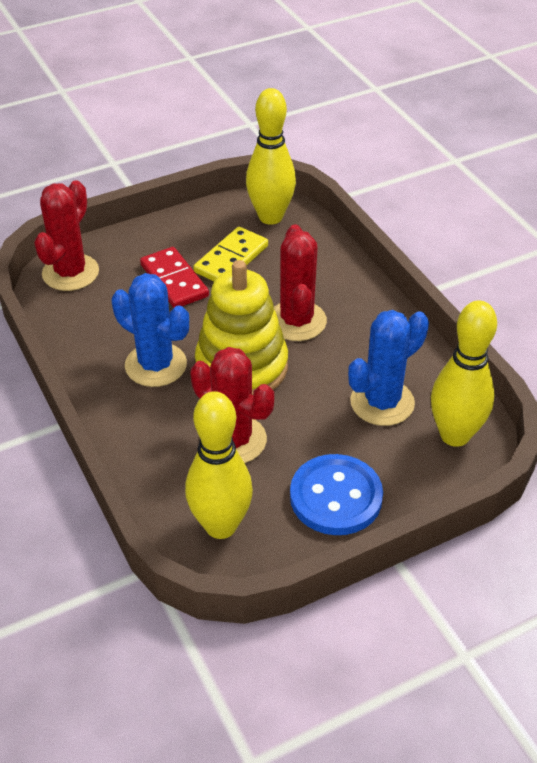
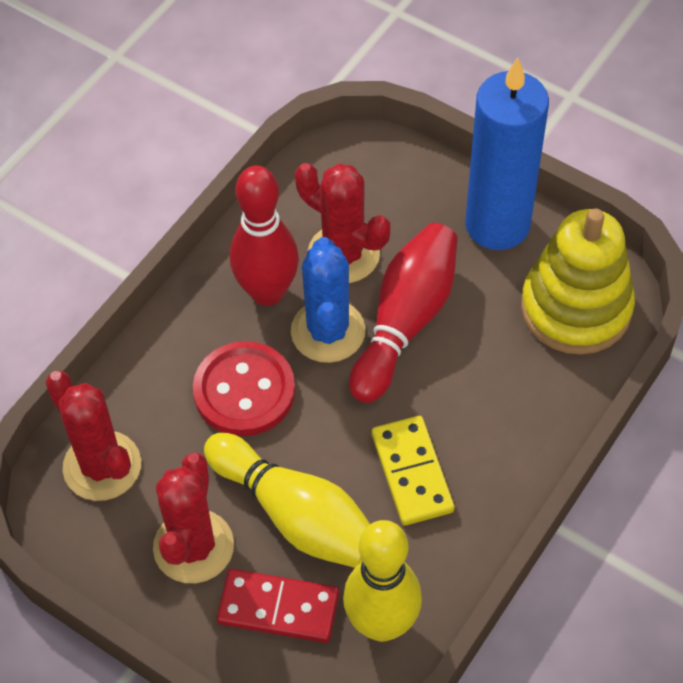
blue button: [290,454,383,535] = 1 -> none = 0
blue cactus: [112,273,189,387] [348,310,429,426] = 2 -> [291,237,366,363] = 1
blue candle: none = 0 -> [465,58,549,250] = 1
red bowling pin: none = 0 -> [230,166,299,306] [349,223,458,403] = 2
red button: none = 0 -> [193,341,295,436] = 1
yellow bowling pin: [185,391,253,539] [246,88,296,225] [431,300,497,447] = 3 -> [204,433,370,568] [343,520,422,642] = 2

